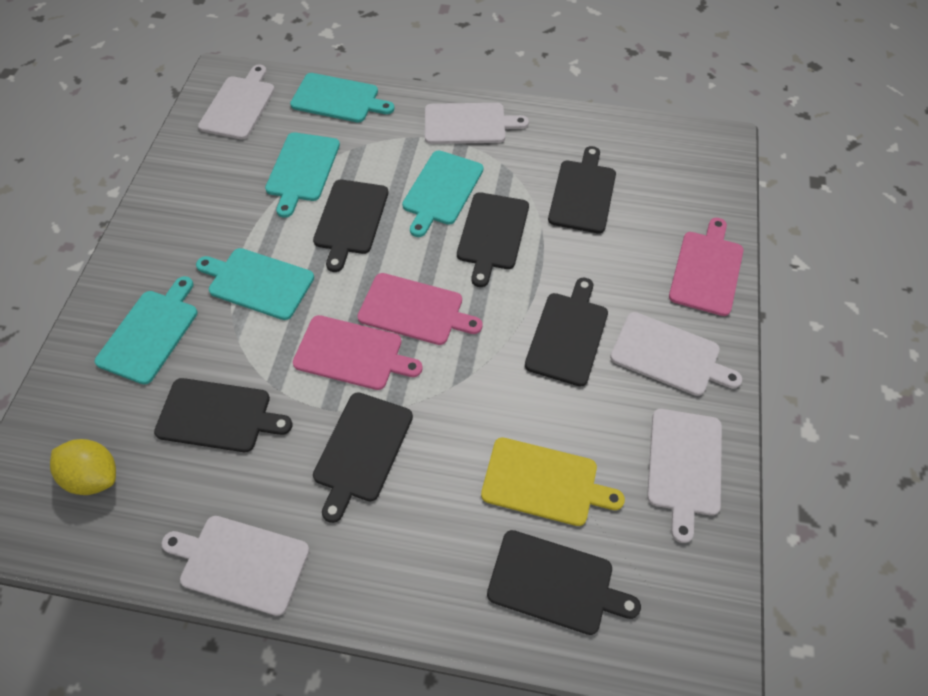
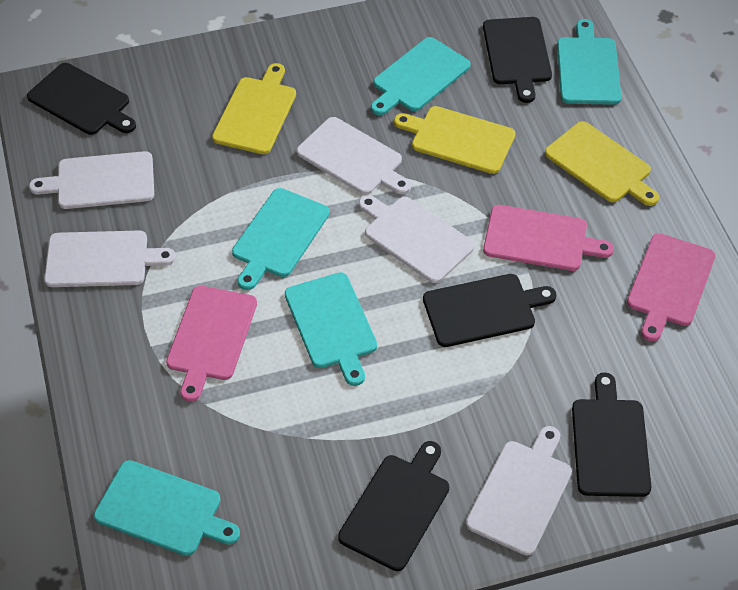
black cutting board: [154,378,293,452] [313,180,388,272] [313,392,413,523] [457,192,529,287] [487,530,641,635] [525,278,608,387] [548,146,616,234] = 7 -> [27,63,136,135] [338,441,449,571] [423,274,556,347] [483,17,552,103] [572,372,651,497] = 5
yellow cutting board: [481,437,625,526] = 1 -> [212,63,296,154] [394,106,515,174] [545,121,659,206] = 3
yellow lemon: [50,439,116,495] = 1 -> none = 0

